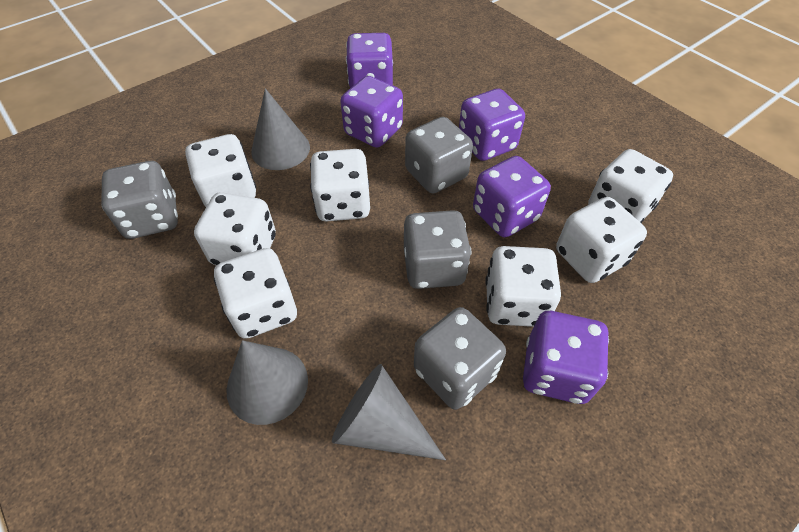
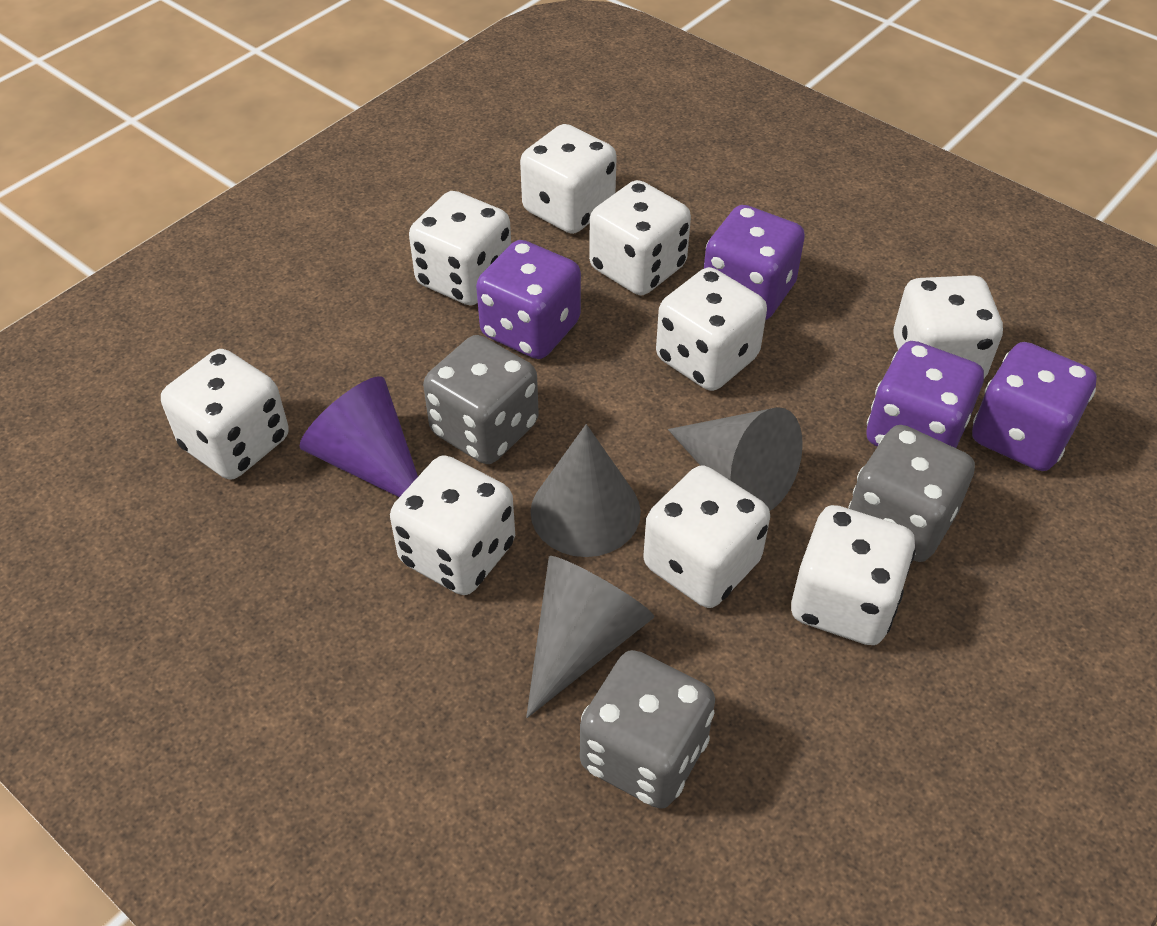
grey dice: [101,161,178,239] [404,210,471,289] [405,117,473,193] [414,307,506,410] = 4 -> [423,335,539,464] [580,650,715,809] [849,425,975,562] = 3
purple cone: none = 0 -> [300,376,418,497] = 1
purple dice: [340,76,403,148] [346,33,393,88] [459,89,525,161] [473,156,551,237] [523,311,609,404] = 5 -> [476,240,581,359] [704,205,805,320] [866,341,984,448] [972,342,1097,471] = 4
white dice: [185,134,256,207] [194,192,276,265] [214,248,297,339] [310,149,370,222] [485,246,561,327] [556,197,647,283] [588,149,673,223] = 7 -> [161,349,289,479] [390,455,515,595] [409,191,511,305] [520,124,617,234] [589,180,691,295] [643,466,770,608] [656,267,767,391] [791,505,916,645] [893,275,1003,378] = 9

